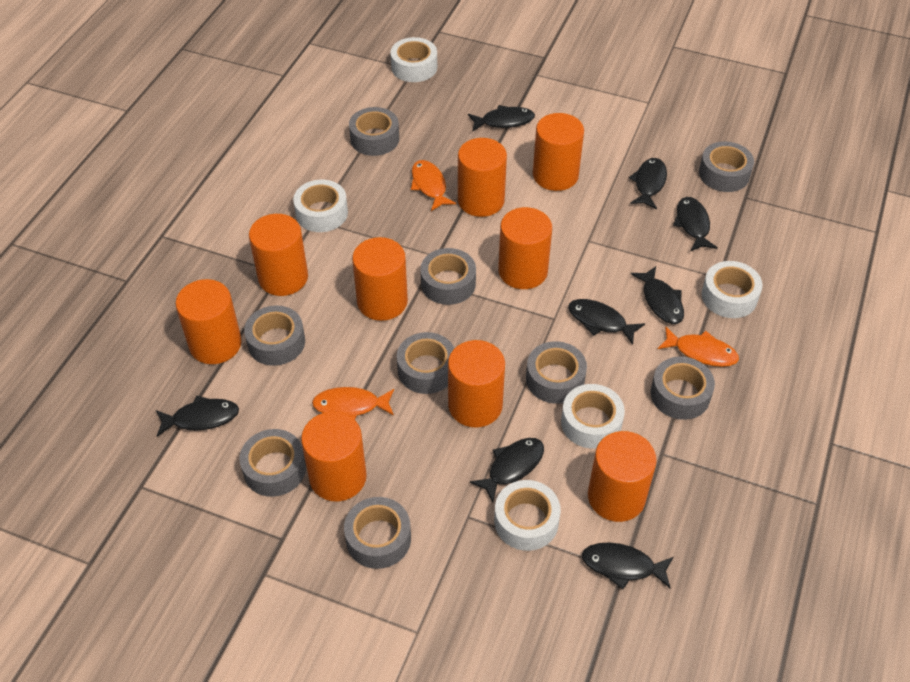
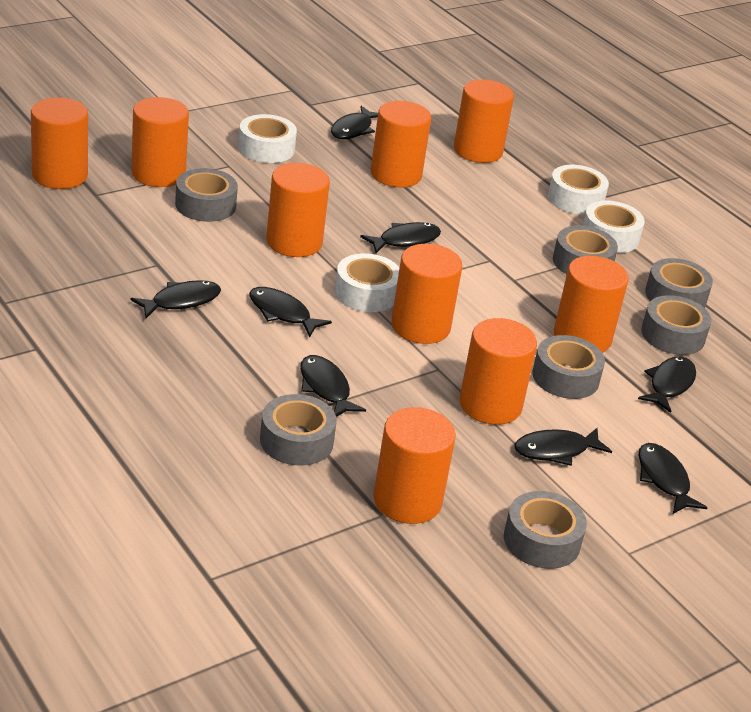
grey tape: [239,429,306,497] [244,305,305,366] [344,497,411,569] [349,107,399,156] [397,332,455,394] [420,248,476,305] [526,341,587,404] [650,356,715,420] [699,141,754,192] = 9 -> [175,168,238,222] [260,394,337,466] [504,491,587,569] [533,335,605,399] [553,225,618,274] [641,295,711,355] [645,258,713,308] = 7
orange fish: [312,387,394,420] [411,160,456,211] [658,326,739,367] = 3 -> none = 0
white tape: [293,180,348,232] [390,37,437,82] [494,480,561,551] [561,384,625,449] [701,261,763,318] = 5 -> [238,114,297,163] [335,253,399,312] [548,165,609,215] [582,200,645,253] = 4

